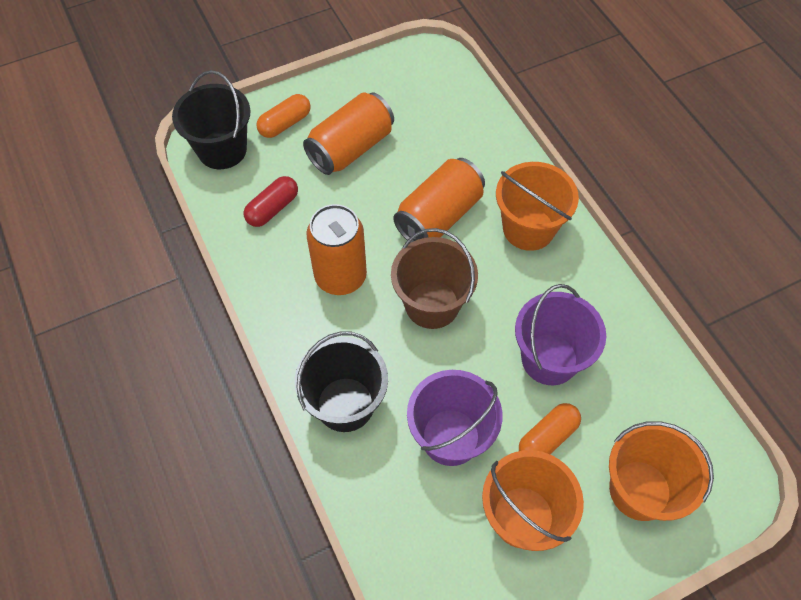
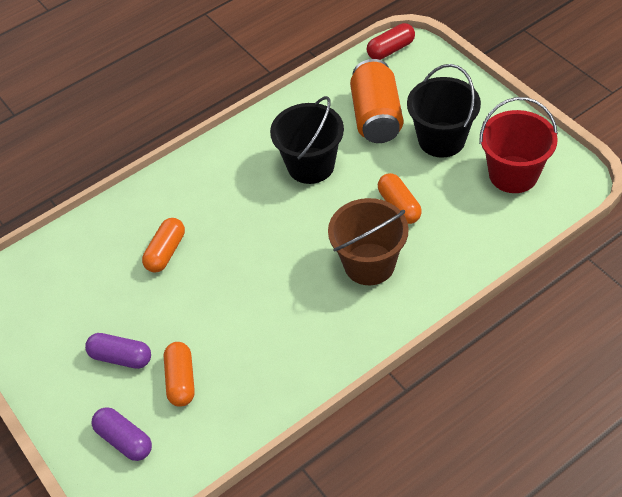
orange bucket: [482,450,584,551] [496,162,579,251] [609,421,714,521] = 3 -> none = 0
orange can: [303,92,394,175] [307,204,367,295] [393,158,485,243] = 3 -> [350,59,403,143] = 1
orange capsule: [256,94,311,138] [519,403,581,454] = 2 -> [142,218,185,272] [164,342,195,407] [378,173,422,224] = 3
purple bucket: [407,370,503,466] [515,284,606,385] = 2 -> none = 0
purple capsule: none = 0 -> [85,333,151,369] [91,407,152,461] = 2
red bucket: none = 0 -> [479,97,558,193] = 1

